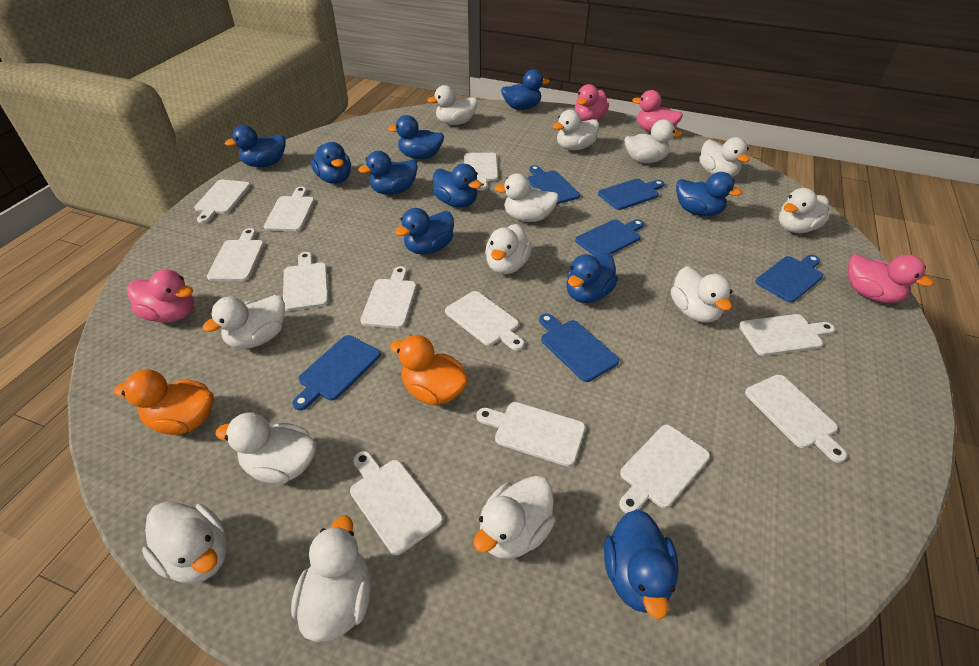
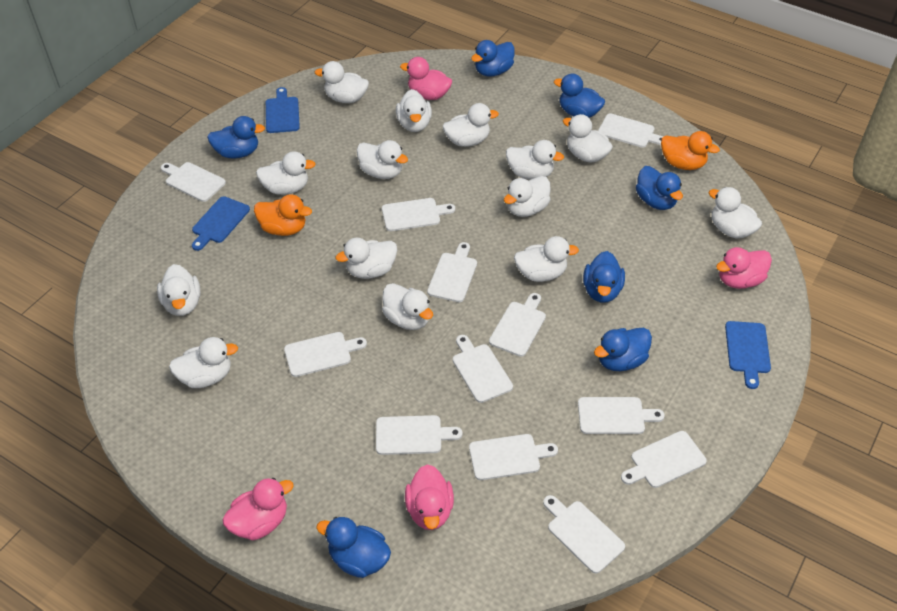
blue cutting board: [292,335,381,410] [528,165,580,205] [539,313,619,382] [575,219,644,256] [598,179,664,210] [755,255,823,303] = 6 -> [192,196,250,251] [266,87,300,133] [725,321,771,389] = 3
blue duck: [225,125,286,167] [311,142,351,184] [358,151,418,195] [388,115,444,159] [395,208,454,255] [433,164,482,207] [501,69,550,110] [567,253,618,303] [604,509,679,620] [676,172,742,216] = 10 -> [207,116,265,158] [316,517,391,578] [471,40,515,77] [554,74,605,118] [583,251,625,303] [594,328,652,371] [636,166,683,210] = 7
white duck: [142,502,227,583] [203,295,285,349] [215,412,316,484] [291,516,371,642] [427,85,477,125] [473,476,556,559] [485,224,532,274] [495,173,559,222] [553,110,599,151] [625,119,682,163] [671,266,732,323] [699,137,750,177] [779,188,829,233] = 13 -> [157,264,201,316] [169,337,238,388] [256,151,315,195] [315,61,369,103] [336,238,397,279] [357,140,408,179] [382,283,433,330] [396,89,432,132] [443,103,499,147] [504,176,551,217] [506,140,564,180] [514,236,579,282] [563,114,613,163] [709,187,762,239] = 14

